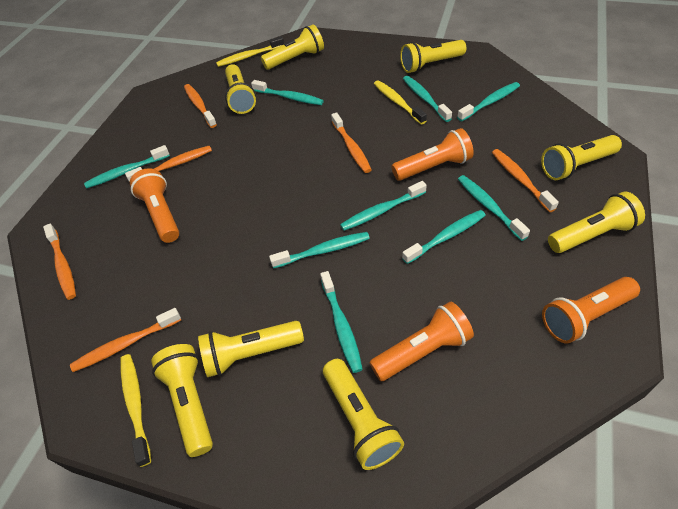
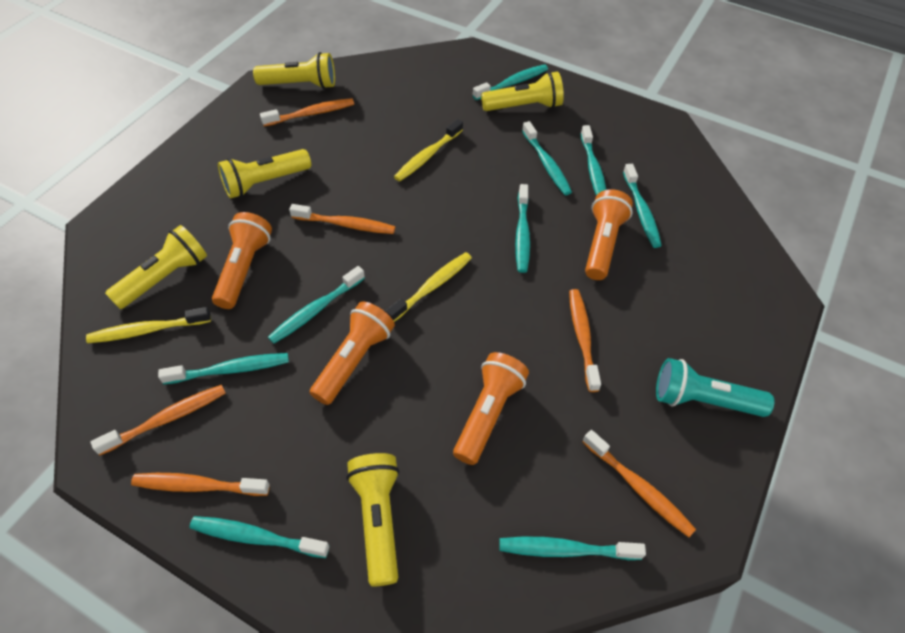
turquoise flashlight: none = 0 -> [656,358,774,417] = 1
yellow flashlight: [151,344,213,457] [198,321,304,377] [225,64,256,114] [261,25,324,70] [323,359,404,470] [400,40,466,73] [541,135,622,180] [548,192,645,253] = 8 -> [105,225,207,309] [218,149,311,199] [253,52,335,89] [346,453,399,586] [481,72,564,111] = 5

